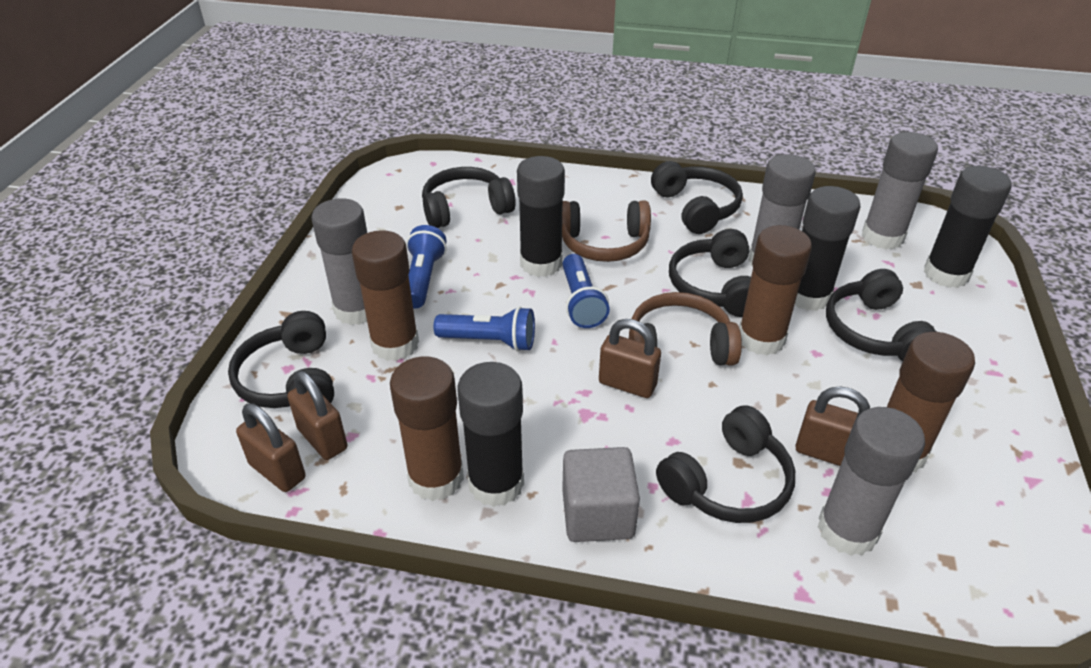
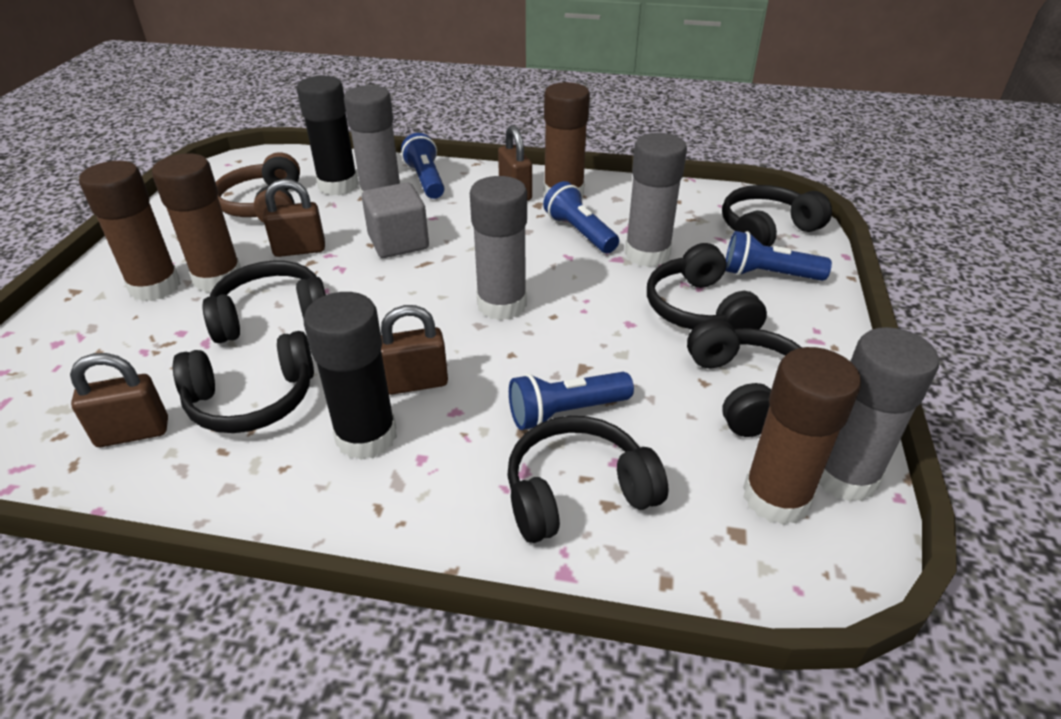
black glue stick: [458,362,524,507] [517,156,565,277] [795,186,860,311] [924,166,1012,288] = 4 -> [297,75,359,196] [303,292,397,460] = 2
blue flashlight: [406,225,447,309] [434,306,535,352] [562,254,610,328] = 3 -> [401,133,444,199] [509,372,634,430] [543,181,619,253] [725,231,832,281] = 4
brown headphones: [562,200,651,262] [629,292,742,366] = 2 -> [216,152,300,223] = 1

